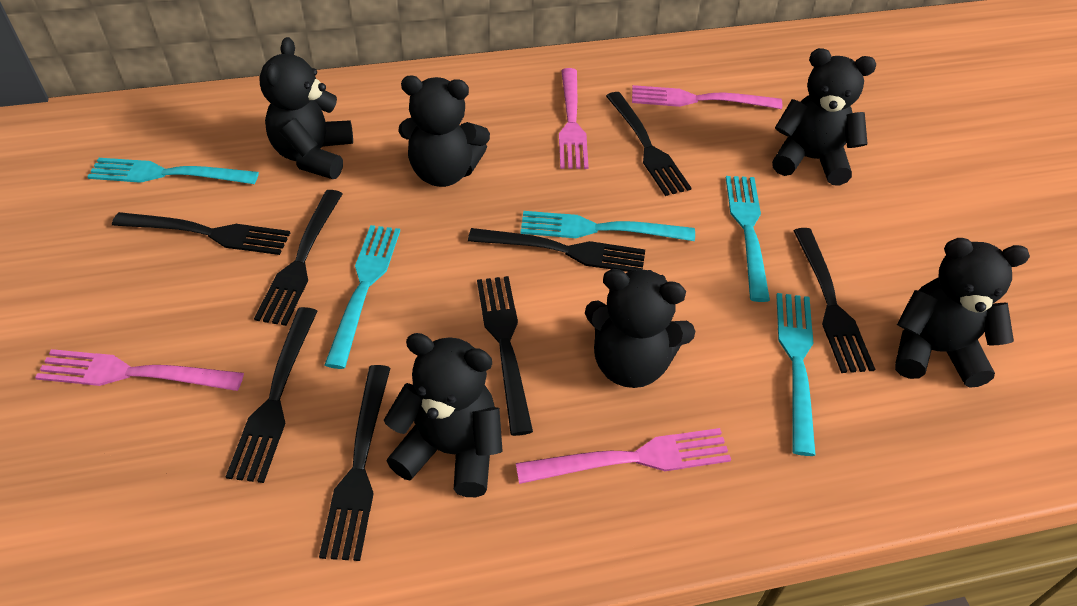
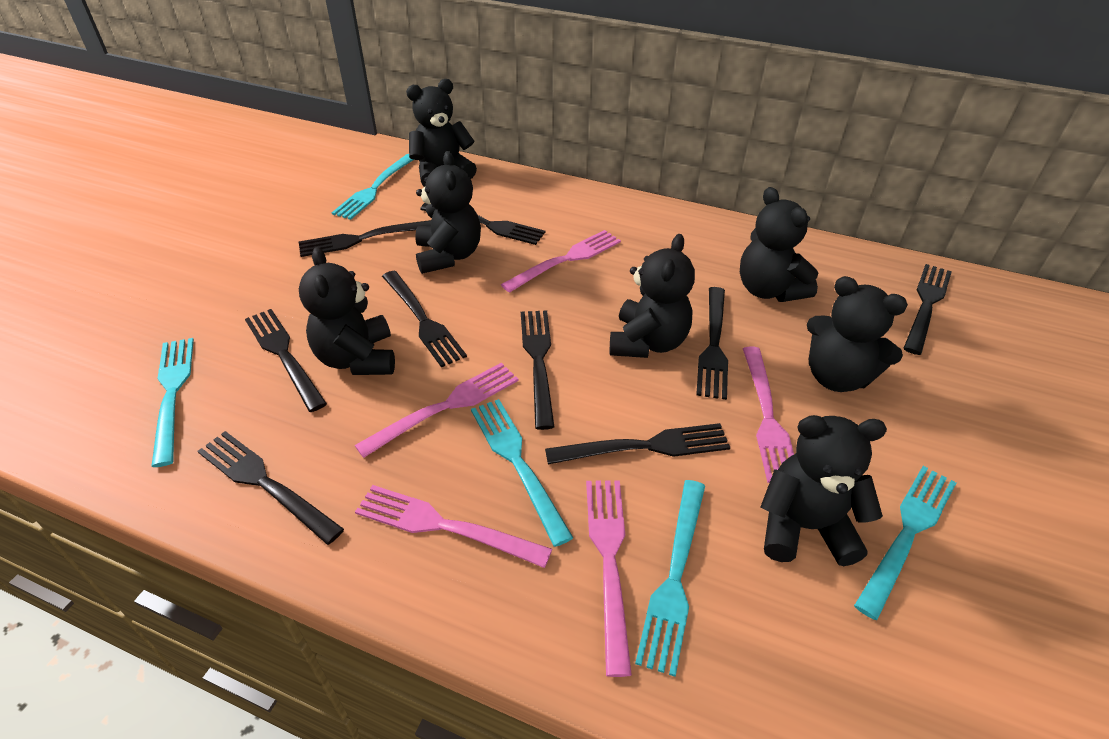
black fork: [112,212,290,255] [226,307,317,483] [254,190,343,326] [319,365,390,561] [468,228,645,272] [477,276,533,436] [606,92,691,196] [793,228,875,373] = 8 -> [198,431,344,545] [245,309,327,412] [299,220,431,257] [382,271,467,367] [420,203,545,245] [521,310,555,430] [545,423,731,464] [696,287,728,400] [903,264,952,355] = 9
black teddy bear: [259,37,353,179] [384,333,503,497] [398,76,490,187] [585,269,695,388] [772,48,876,185] [895,238,1030,388] = 6 -> [299,247,395,375] [406,79,477,187] [415,151,481,274] [610,234,695,358] [740,187,818,302] [761,415,887,566] [807,276,908,392] = 7
pink fork: [35,349,244,391] [516,428,731,484] [559,68,589,169] [632,85,782,109] = 4 -> [354,363,519,458] [355,485,552,568] [501,230,621,293] [586,480,632,677] [743,347,794,483] = 5

